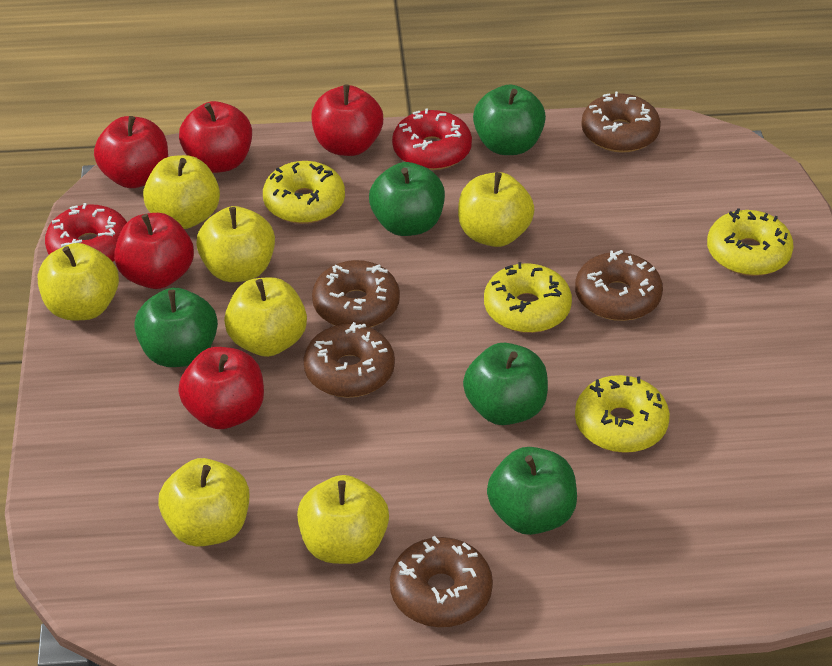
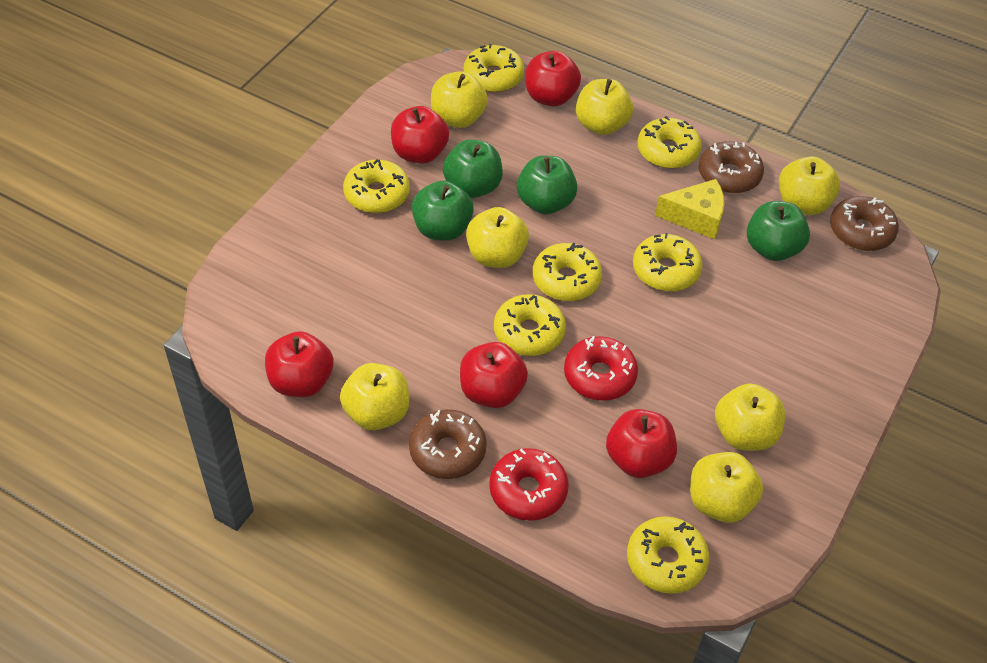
brown donut: [303,322,395,398] [312,260,400,327] [390,536,493,627] [575,250,663,321] [581,92,661,153] = 5 -> [409,409,487,479] [699,141,764,193] [830,196,899,251] = 3
green apple: [134,288,218,367] [369,162,445,236] [463,343,548,425] [473,84,546,155] [487,447,577,535] = 5 -> [412,181,474,241] [443,139,503,198] [517,156,577,214] [747,201,810,261] = 4
yellow cheese: none = 0 -> [655,179,724,239] = 1
yellow donut: [263,161,345,224] [484,262,572,333] [575,375,670,453] [707,208,794,276] = 4 -> [343,159,410,213] [464,44,524,93] [494,294,566,356] [533,243,602,301] [627,516,709,594] [633,233,702,291] [637,116,702,169] = 7

